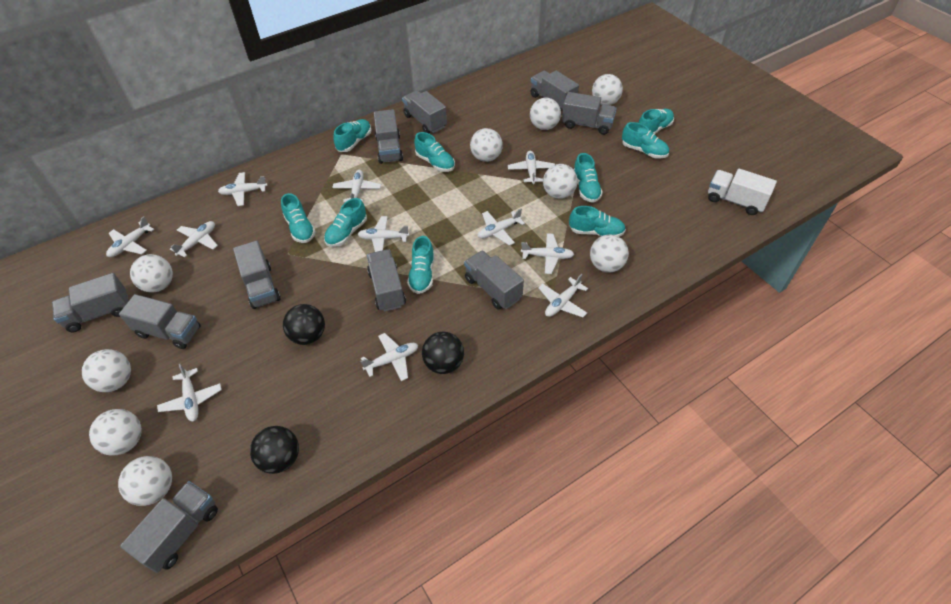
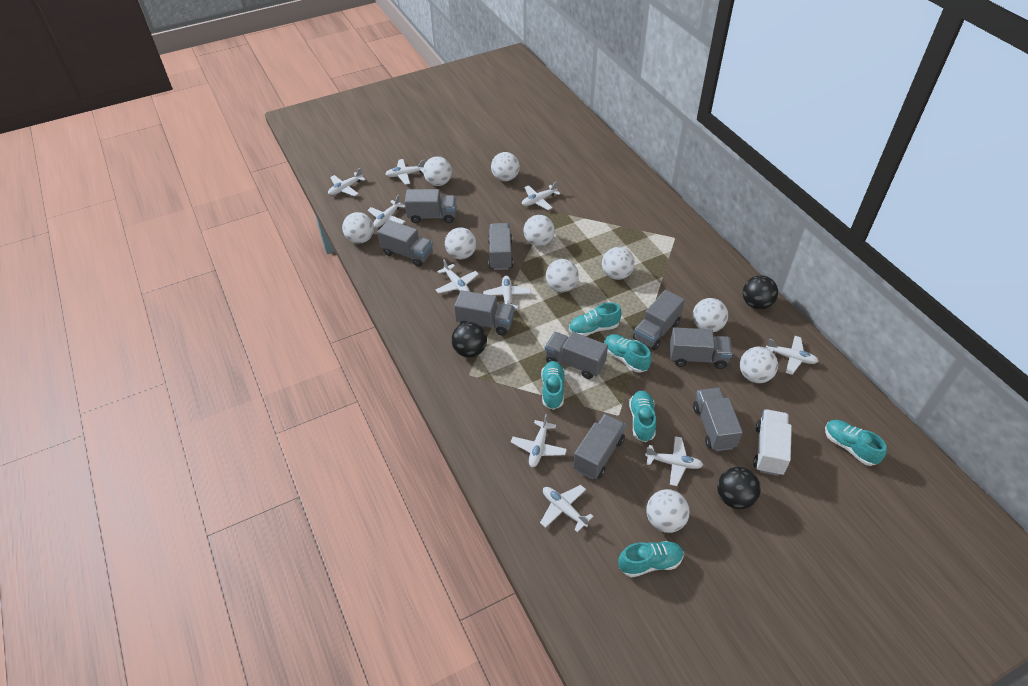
grey truck: [52,273,129,332] [119,294,201,349] [120,481,218,573] [233,241,281,309] [367,249,406,312] [374,109,403,164] [402,90,447,133] [464,250,524,310] [531,71,579,110] [562,92,617,135] = 10 -> [378,220,433,267] [405,189,457,223] [454,290,515,336] [488,223,513,270] [545,332,608,379] [573,414,626,479] [633,290,685,350] [670,327,732,369] [693,388,743,451] = 9
turquoise shoe: [281,193,316,243] [324,198,367,247] [333,119,371,152] [407,236,435,294] [414,132,455,172] [569,206,626,237] [573,153,603,203] [622,122,669,159] [639,109,674,134] = 9 -> [541,361,565,410] [569,302,622,336] [604,334,651,373] [618,541,684,578] [629,391,656,442] [825,420,887,466] = 6
white ball: [82,349,131,392] [89,409,142,456] [118,456,172,506] [130,254,173,293] [470,128,503,162] [530,98,561,130] [543,164,578,199] [590,235,629,272] [592,74,623,105] = 9 -> [342,212,374,244] [423,156,452,186] [445,227,476,259] [491,152,520,181] [523,215,555,246] [546,259,579,292] [602,247,635,280] [646,489,690,533] [693,298,728,332] [740,347,778,383] = 10
white plane: [106,216,154,257] [157,364,222,421] [170,221,218,258] [218,172,268,206] [332,170,381,202] [358,216,409,252] [361,333,418,381] [477,208,525,246] [508,151,555,184] [521,233,574,274] [538,274,588,317] = 11 -> [328,168,366,196] [368,195,406,228] [385,159,425,185] [435,259,479,294] [483,276,531,309] [511,414,567,467] [522,181,560,210] [540,485,594,532] [645,436,703,486] [766,336,818,375] = 10

